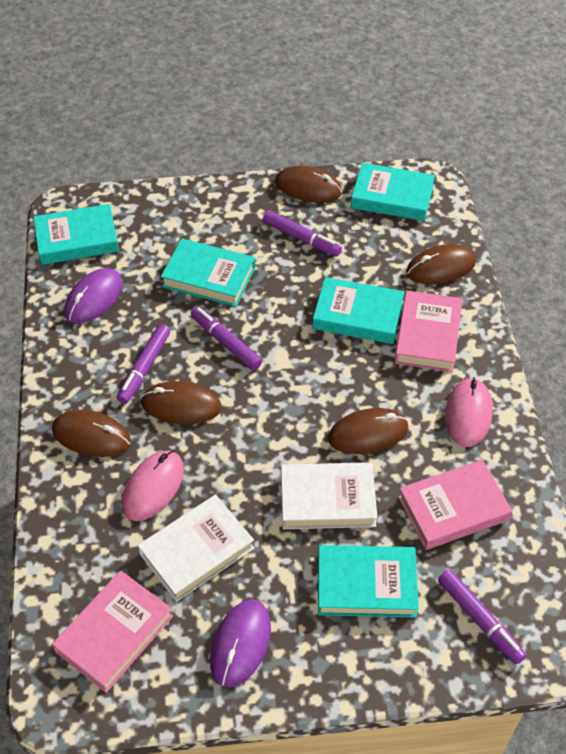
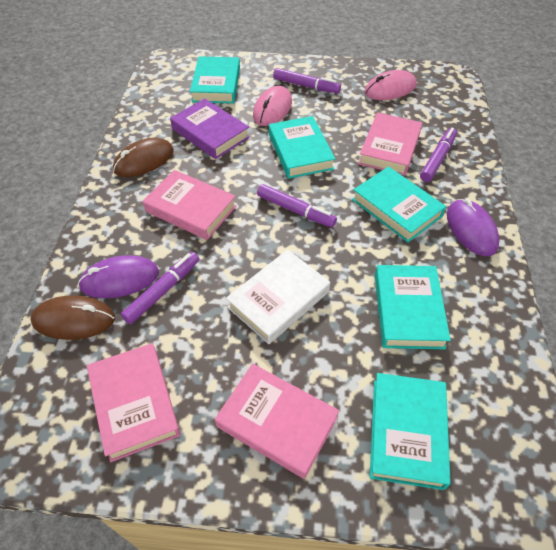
brown mouse: [52,410,131,457] [141,381,222,424] [275,166,342,203] [328,408,409,454] [406,244,476,285] = 5 -> [31,295,115,340] [113,138,174,177] = 2
pink book: [52,570,173,693] [395,291,462,372] [398,460,512,550] = 3 -> [87,343,180,462] [142,170,236,240] [215,364,339,479] [358,113,422,176] = 4
purple book: none = 0 -> [170,98,250,159] = 1
white book: [138,495,254,602] [281,462,377,529] = 2 -> [226,249,330,344] = 1

